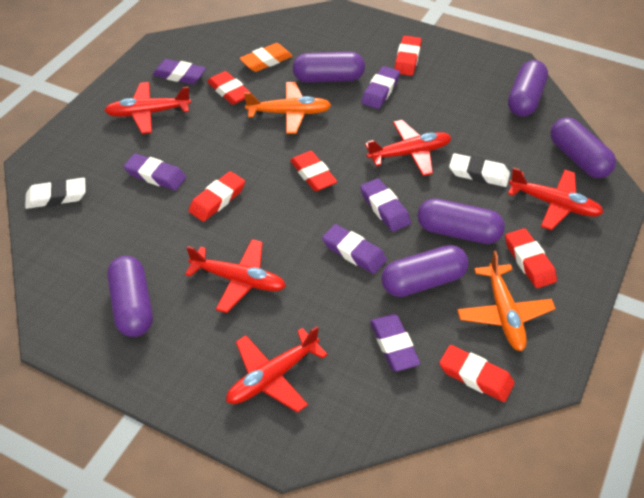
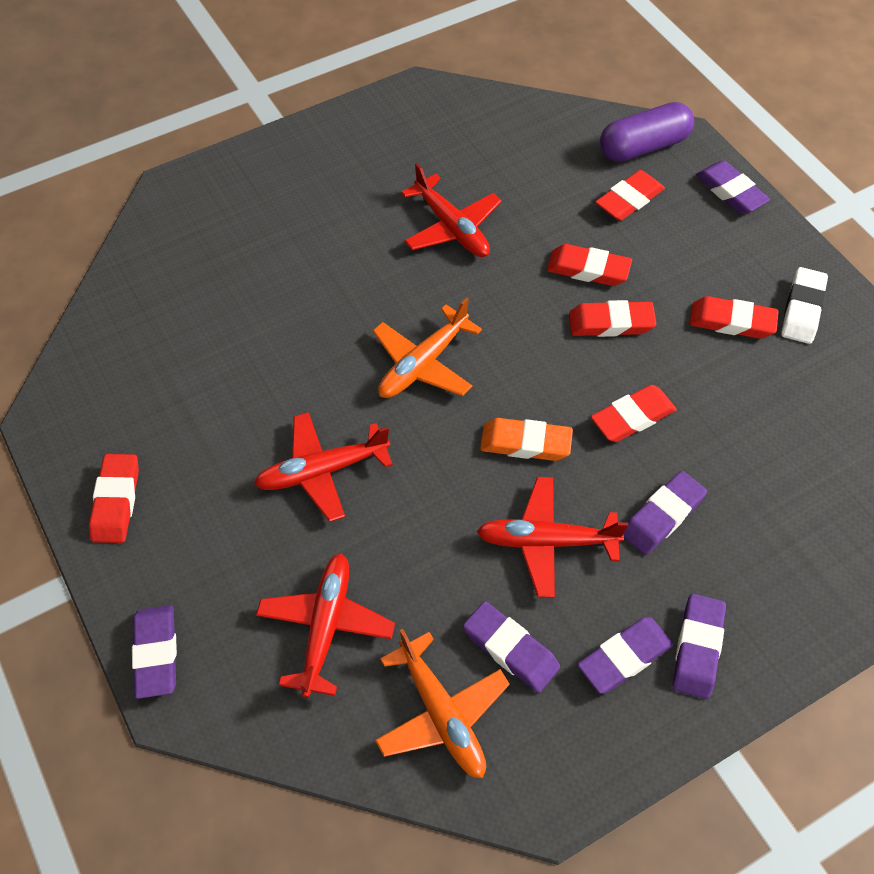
purple capsule: [107,256,153,337] [293,52,365,83] [382,245,468,297] [417,198,505,244] [508,60,548,117] [550,117,616,178] = 6 -> [600,102,694,162] = 1
red plane: [104,82,191,134] [185,239,286,313] [226,326,328,413] [365,120,452,176] [508,168,604,230] = 5 -> [254,412,393,522] [256,553,395,698] [401,163,501,257] [476,477,628,598] = 4
white eraser: [25,178,86,209] [449,153,510,187] = 2 -> [781,267,828,344] = 1

